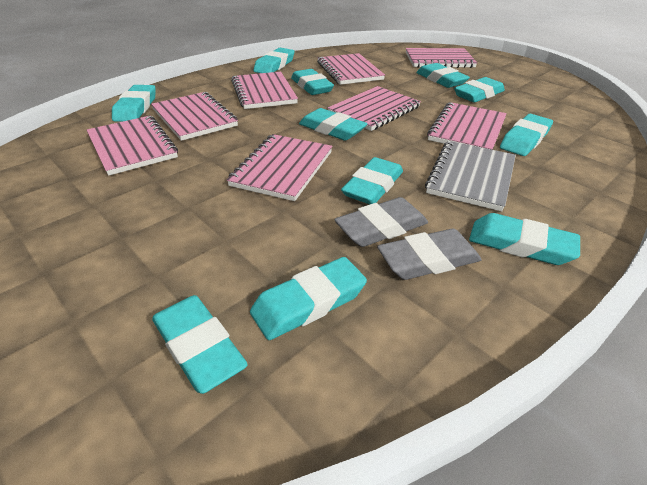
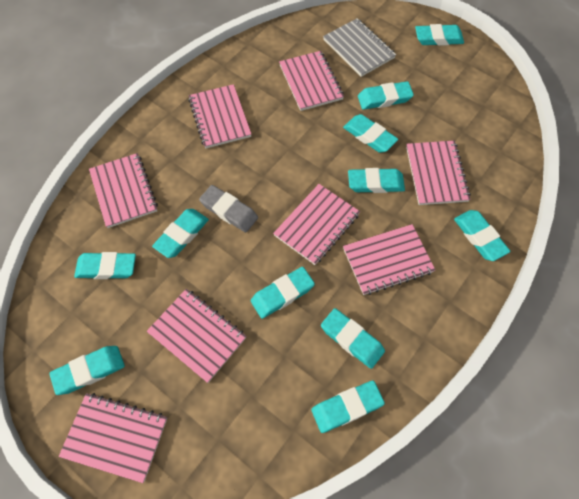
grey eraser: [334,197,428,247] [377,229,482,280] = 2 -> [199,185,258,232] = 1

